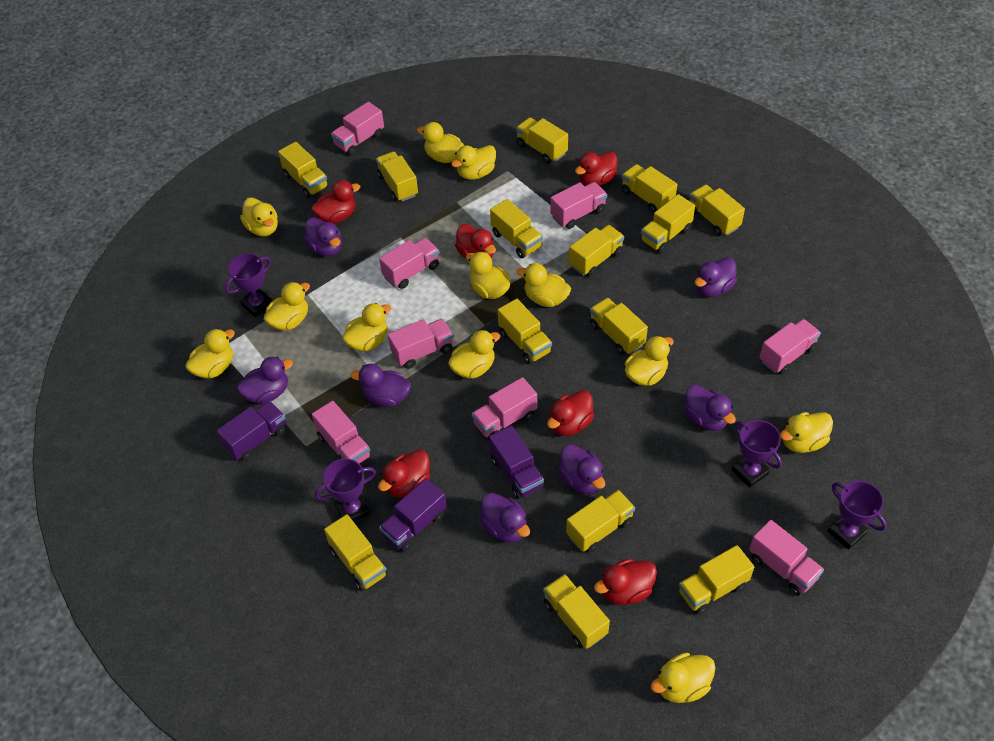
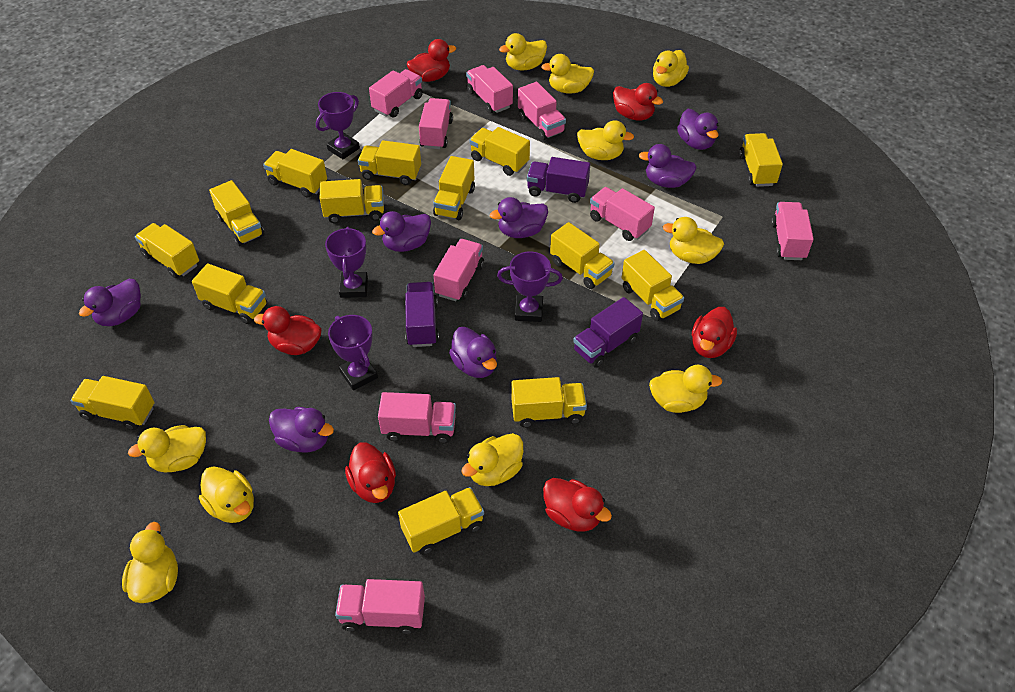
pink truck: [312,401,372,464] [331,102,384,155] [379,238,439,289] [388,319,453,369] [472,377,537,440] [550,182,607,229] [749,520,824,596] [759,319,821,374] = 8 -> [335,579,425,634] [369,69,423,118] [378,392,456,444] [419,98,453,149] [434,239,484,301] [466,65,513,114] [518,82,566,140] [590,187,655,241] [771,202,814,260] = 9
yellow duck: [185,329,235,378] [240,198,278,236] [264,282,310,330] [342,303,391,351] [417,122,464,163] [448,330,500,379] [451,145,496,180] [466,252,510,299] [517,263,571,307] [625,336,674,386] [651,653,716,703] [780,412,833,453] = 12 -> [122,522,178,603] [128,425,206,473] [199,466,254,523] [461,433,523,486] [499,33,547,70] [541,54,594,94] [577,120,634,160] [649,365,722,413] [653,50,689,87] [663,217,724,264] = 10

